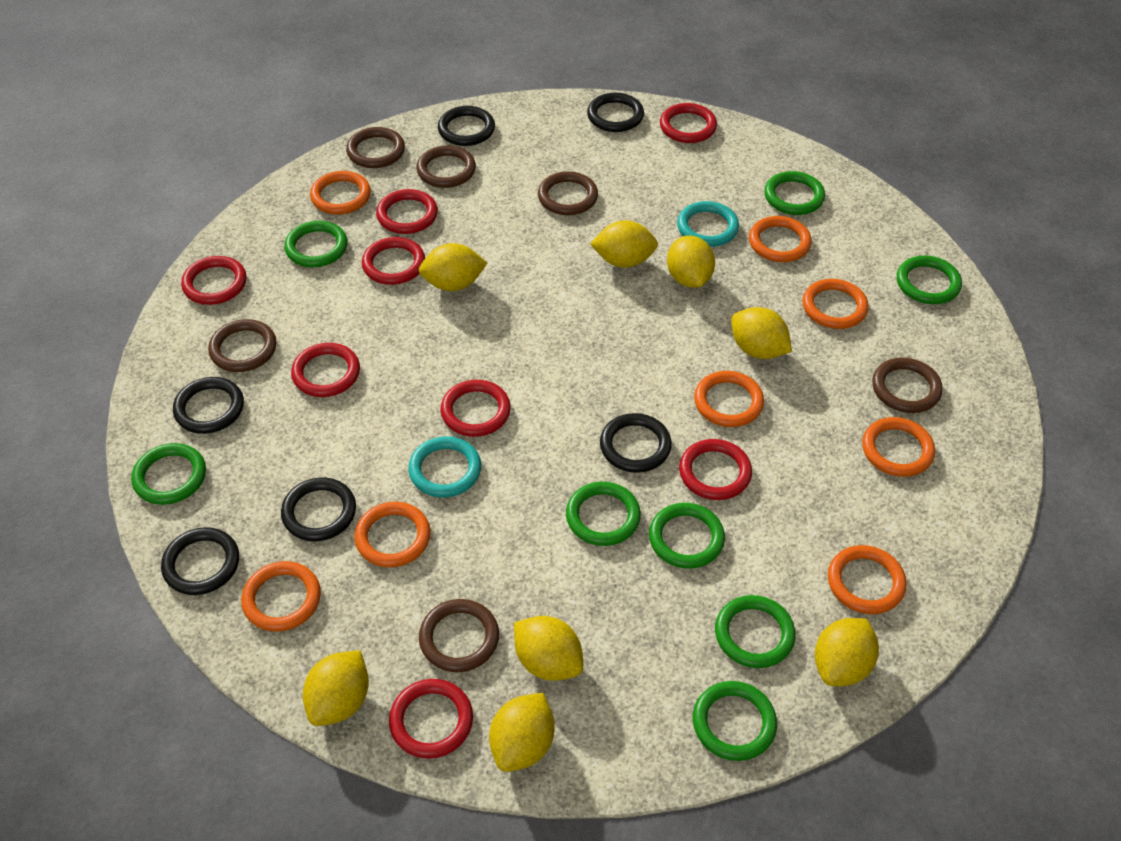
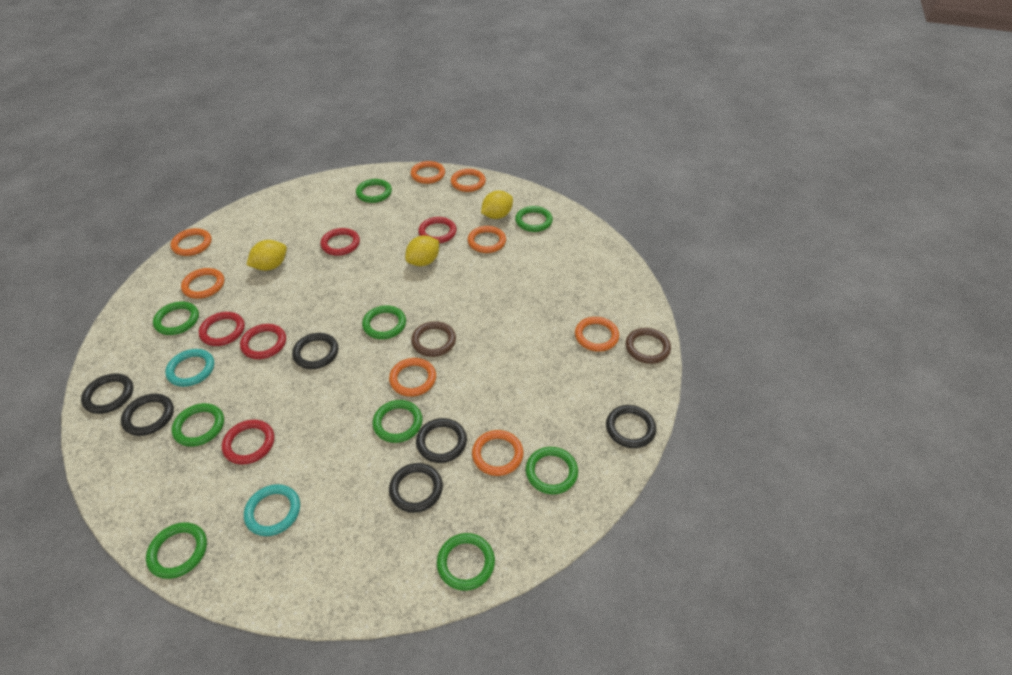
brown ring: [208,319,277,372] [346,127,405,168] [417,145,476,188] [419,599,499,672] [538,171,598,215] [872,358,943,413] = 6 -> [411,321,456,357] [625,328,671,364] = 2
green ring: [131,443,206,505] [284,221,347,267] [566,482,641,546] [649,503,725,569] [693,681,777,761] [715,595,796,668] [764,171,825,215] [897,256,962,304] = 8 -> [146,522,207,579] [153,302,199,335] [172,403,224,447] [356,179,392,203] [362,305,406,339] [372,400,422,443] [437,533,495,591] [515,206,553,232] [526,447,578,494] = 9
red ring: [181,256,247,305] [291,343,360,397] [362,237,425,285] [376,189,438,234] [389,679,473,759] [440,380,511,437] [660,103,717,143] [679,439,752,500] = 8 -> [199,312,245,346] [222,420,274,465] [240,324,286,359] [320,228,360,256] [418,217,457,243] = 5
yellow lemon: [303,650,369,726] [419,243,487,291] [489,693,554,772] [514,616,583,681] [590,220,658,268] [667,236,715,288] [731,307,792,359] [815,618,879,686] = 8 -> [246,240,287,271] [405,235,439,266] [481,190,513,219] = 3

